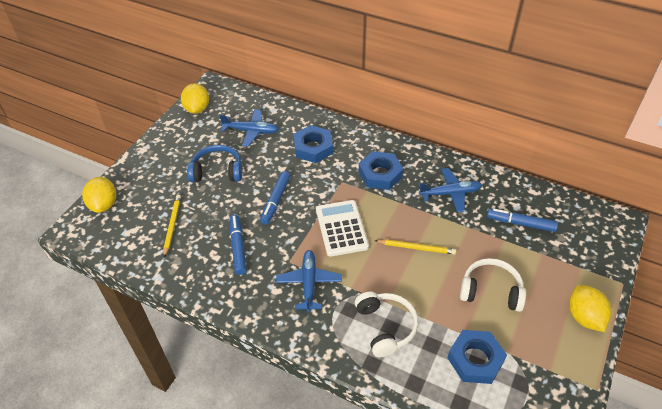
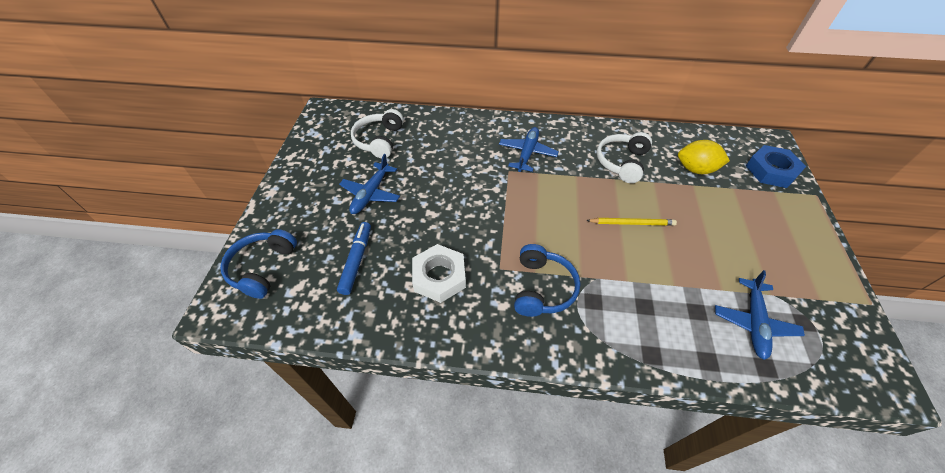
blue headphones: [187,145,242,182] = 1 -> [220,229,297,299] [514,244,581,317] = 2
blue marker: [230,215,246,275] [260,171,290,225] [487,209,558,232] = 3 -> [337,222,371,295] = 1
blue nut: [294,125,333,163] [359,151,403,190] [447,330,507,384] = 3 -> [746,145,806,188] = 1
white calculator: [316,200,369,257] = 1 -> none = 0
white nut: none = 0 -> [412,244,466,303] = 1
yellow lemon: [82,177,116,213] [181,83,209,114] [569,285,611,332] = 3 -> [678,140,730,174] = 1
yellow pencil: [164,195,181,258] [374,239,456,255] = 2 -> [586,218,677,226] = 1

